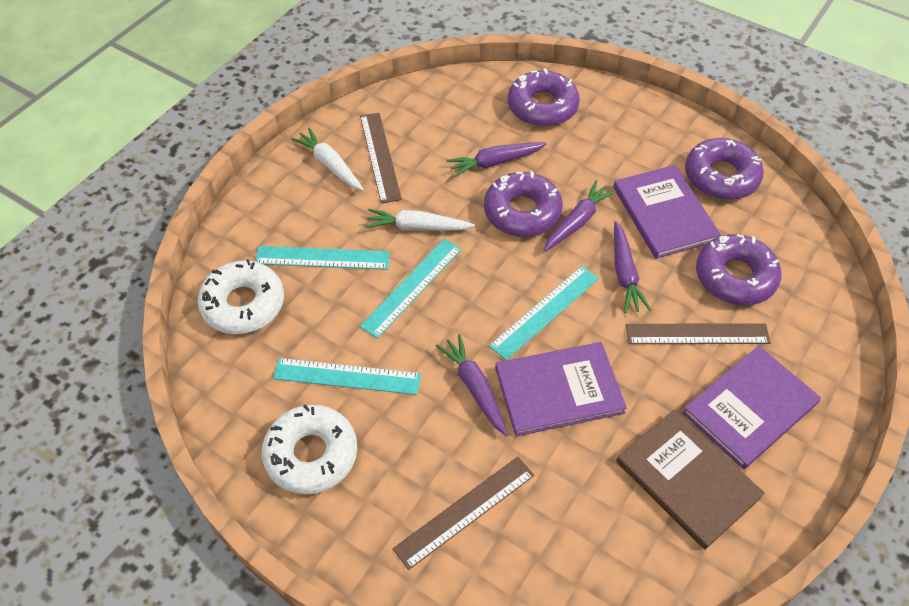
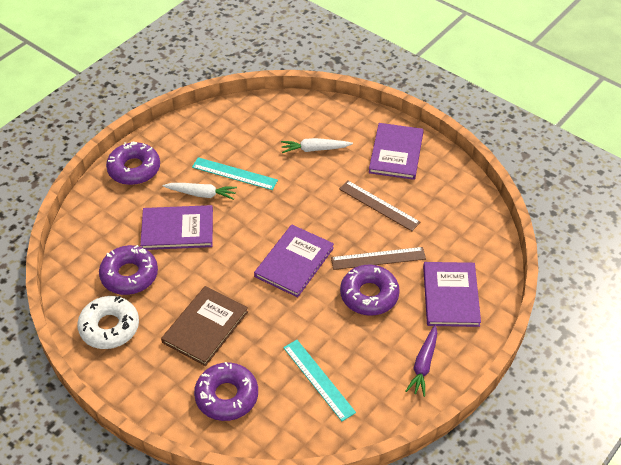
brown ruler: [360,113,402,204] [393,457,535,570] [626,323,771,344] = 3 -> [331,247,426,270] [339,181,420,231] = 2
purple book: [495,342,627,436] [613,165,721,259] [682,346,821,469] = 3 -> [140,205,213,250] [254,225,334,297] [369,123,424,180] [423,262,481,327] = 4
purple carrot: [436,334,508,436] [447,142,547,177] [544,180,616,252] [614,221,651,313] = 4 -> [406,325,437,397] = 1
turquoise ruler: [255,246,390,270] [273,358,421,395] [360,239,462,339] [489,266,599,360] = 4 -> [192,157,278,190] [283,340,356,421] = 2
white donut: [198,259,284,334] [262,405,357,495] = 2 -> [77,296,139,349] = 1

